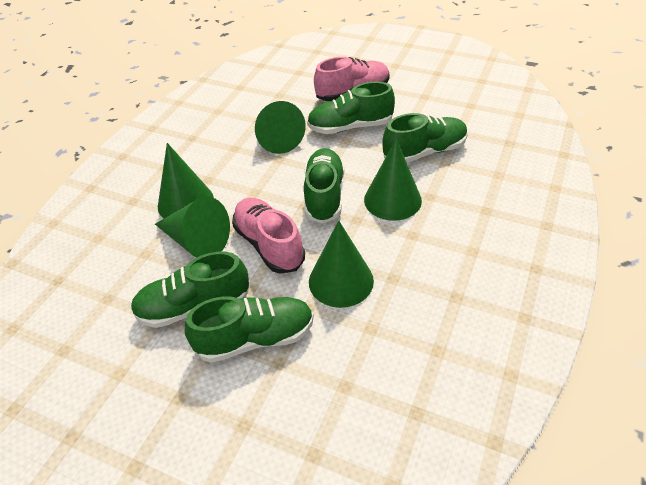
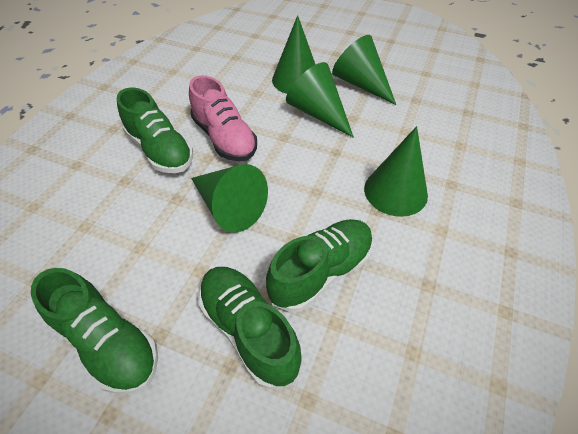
green shoe: [131,252,250,328] [185,296,314,363] [304,148,344,224] [307,82,395,134] [382,113,468,163] = 5 -> [31,268,158,394] [117,87,193,173] [198,267,302,390] [266,219,373,312] = 4
pink shoe: [232,198,305,274] [314,57,390,101] = 2 -> [189,75,257,161] = 1

